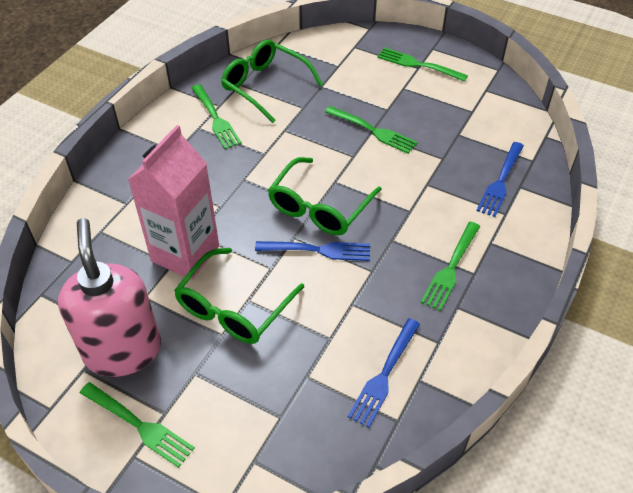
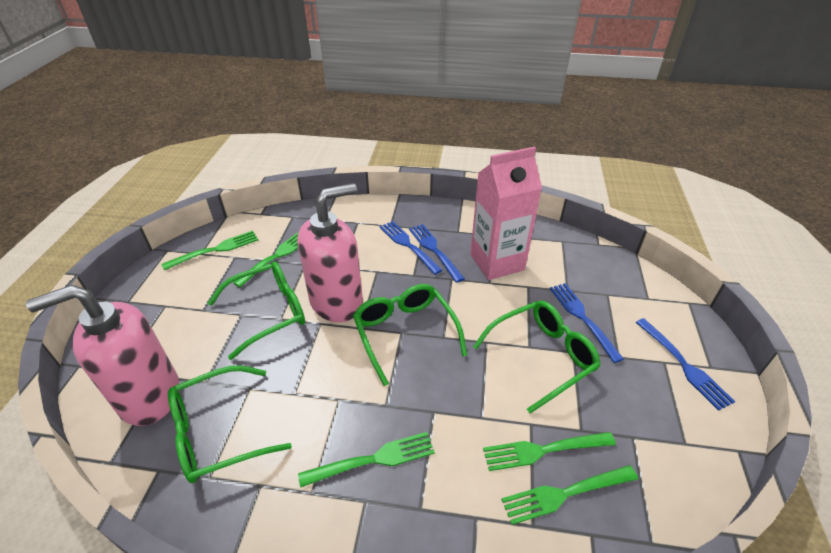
blue fork: [255,241,370,261] [348,318,420,428] [476,142,524,217] = 3 -> [380,221,442,275] [409,224,465,283] [550,283,624,363] [636,318,735,411] = 4
green glasses: [174,248,304,344] [221,40,323,123] [268,157,382,236] = 3 -> [168,365,292,483] [208,262,305,360] [353,284,467,386] [473,301,601,414] = 4
pink soap dispenser: [58,218,161,377] = 1 -> [26,285,179,426] [297,183,363,322] = 2

